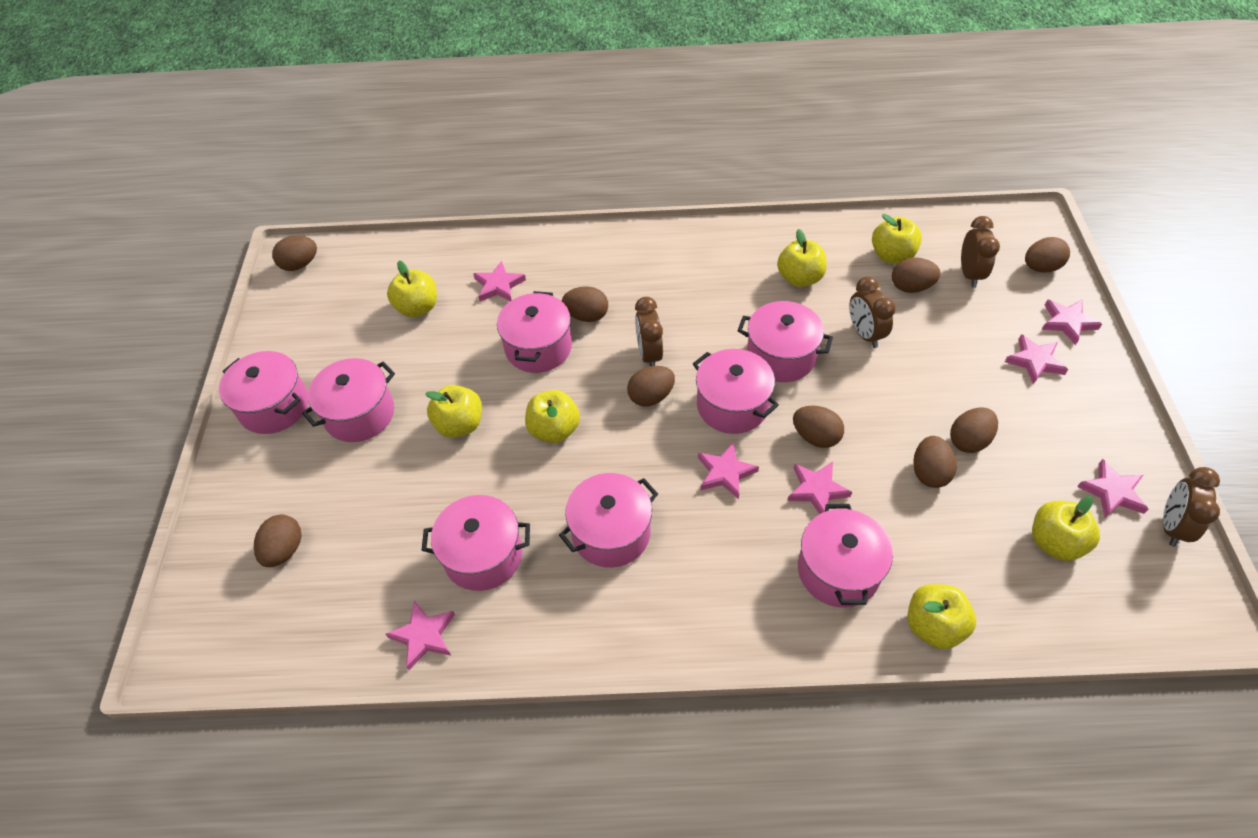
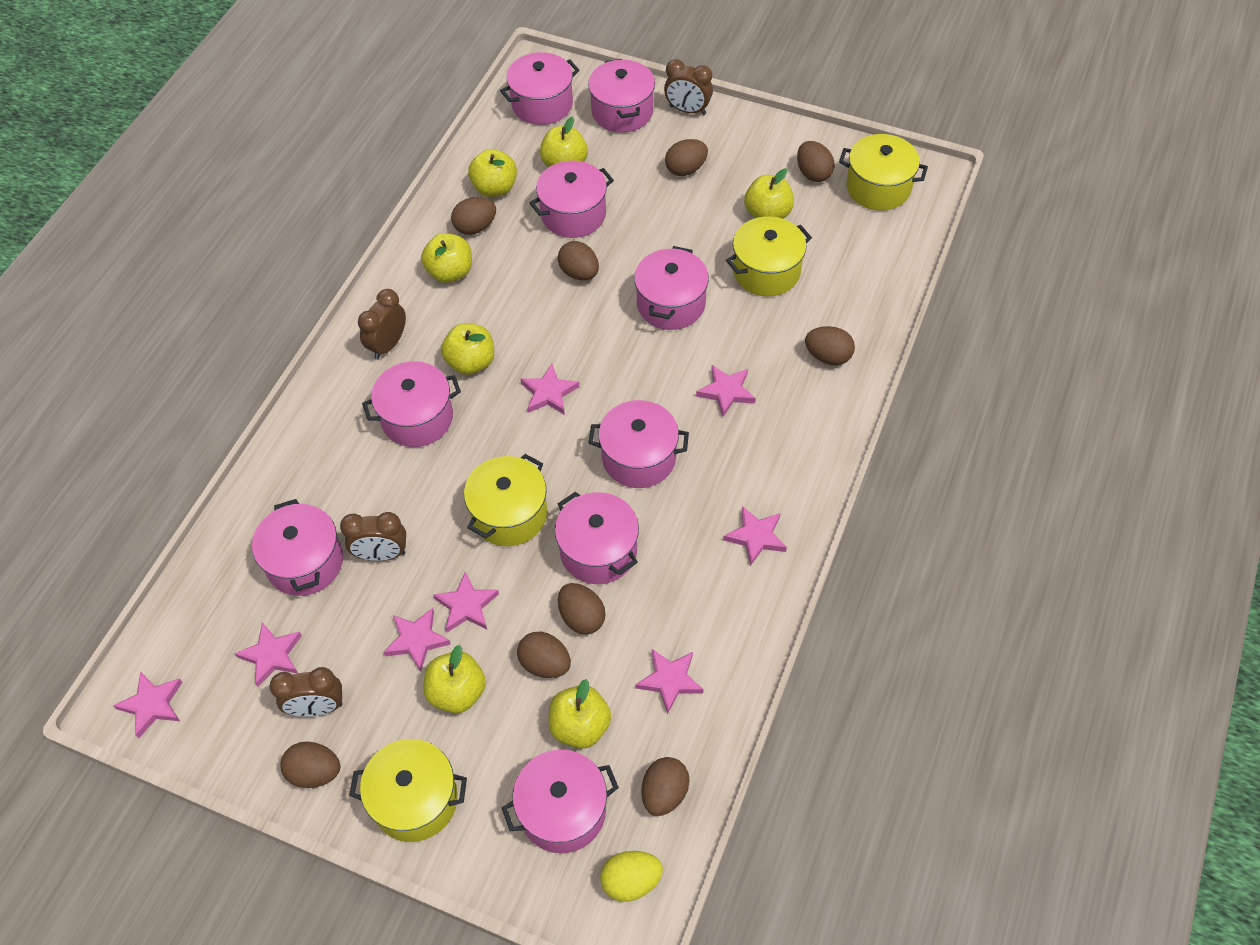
pink pot: [219,351,308,434] [302,358,395,442] [421,495,530,591] [497,291,572,373] [559,473,658,568] [693,349,779,434] [737,301,833,382] [798,504,893,608] = 8 -> [252,499,343,596] [362,361,461,447] [500,52,580,125] [502,750,619,853] [529,161,614,238] [555,492,639,584] [588,59,655,133] [588,400,689,488] [634,246,709,330] = 9
pink star: [386,600,455,670] [473,261,526,302] [698,443,759,500] [787,461,852,514] [1005,334,1068,384] [1042,300,1102,345] [1077,459,1148,518] = 7 -> [113,671,183,738] [234,622,302,687] [383,608,451,672] [433,571,499,632] [520,364,579,415] [636,649,703,714] [696,365,756,417] [723,506,787,566] = 8
yellow egg: none = 0 -> [600,851,663,902] = 1
yellow pot: none = 0 -> [349,739,467,842] [464,454,547,546] [726,216,812,296] [839,134,928,210] = 4

